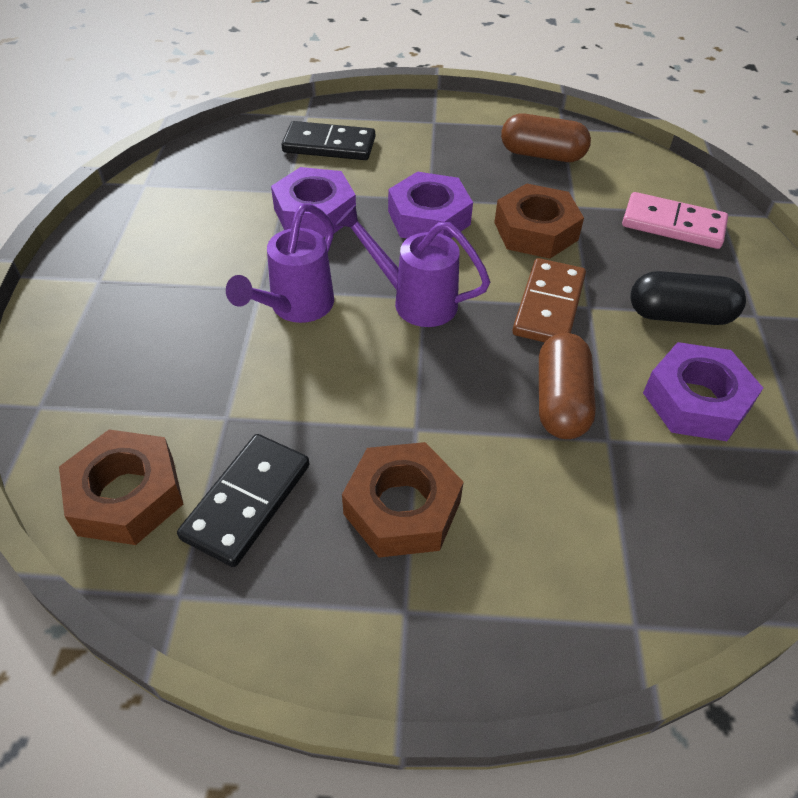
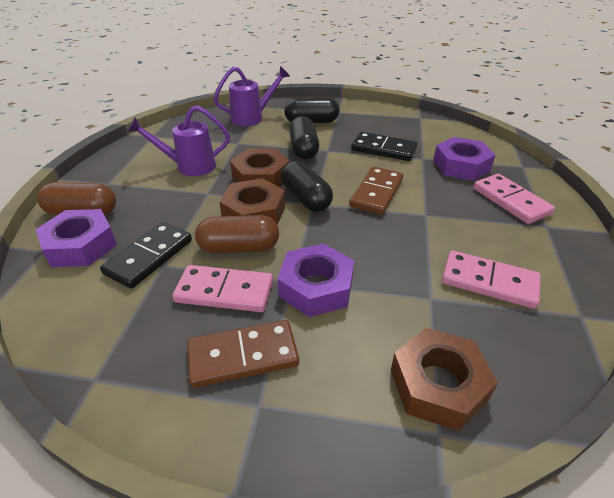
black capsule: [630,271,746,325] = 1 -> [281,161,333,212] [284,98,339,123] [289,116,319,160] = 3
brown domino: [513,258,586,342] = 1 -> [187,320,299,388] [349,166,403,215] = 2
pink domino: [622,192,728,249] = 1 -> [172,265,273,312] [442,250,541,309] [473,174,555,224] = 3

